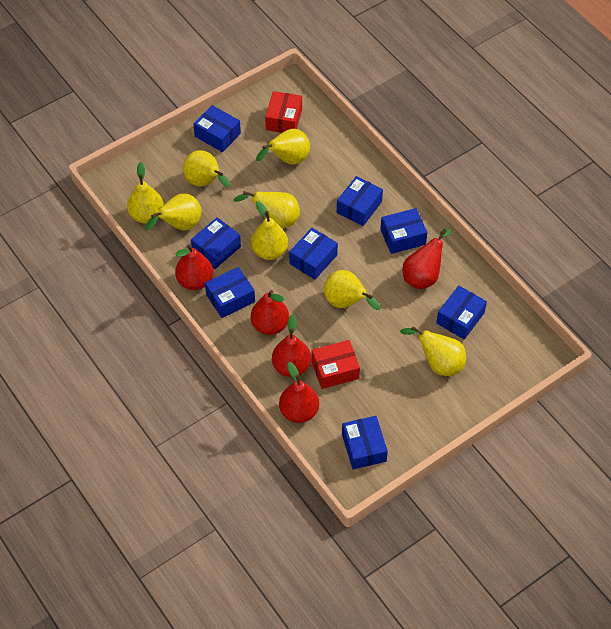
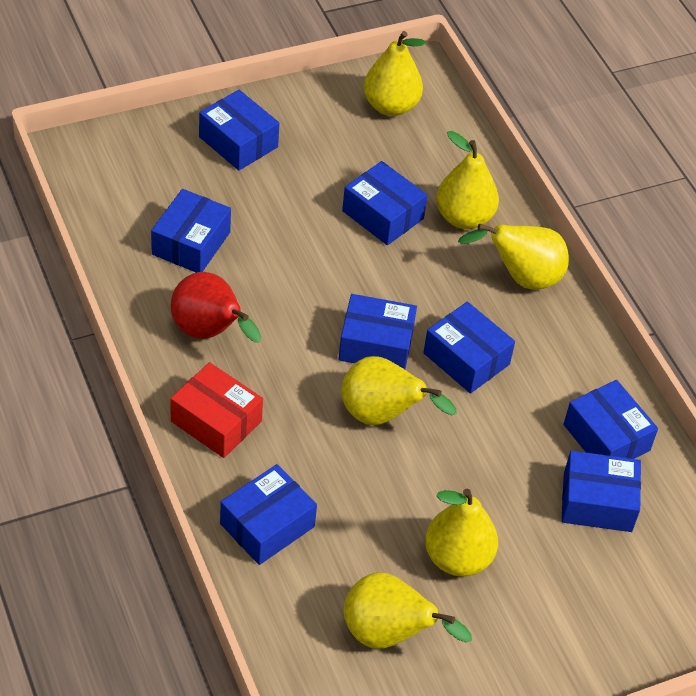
red box: [265,91,302,133] [311,340,360,389] = 2 -> [170,362,263,458] = 1
red pear: [175,245,213,290] [251,290,289,335] [272,314,311,377] [279,362,319,423] [403,229,451,289] = 5 -> [171,272,261,342] = 1
yellow pear: [127,162,164,224] [145,193,202,230] [183,150,231,187] [234,191,300,228] [251,201,288,260] [256,129,310,165] [324,270,380,310] [400,326,466,376] = 8 -> [341,356,457,425] [343,572,472,649] [363,31,426,116] [425,489,498,576] [436,131,499,229] [458,224,569,290] = 6

